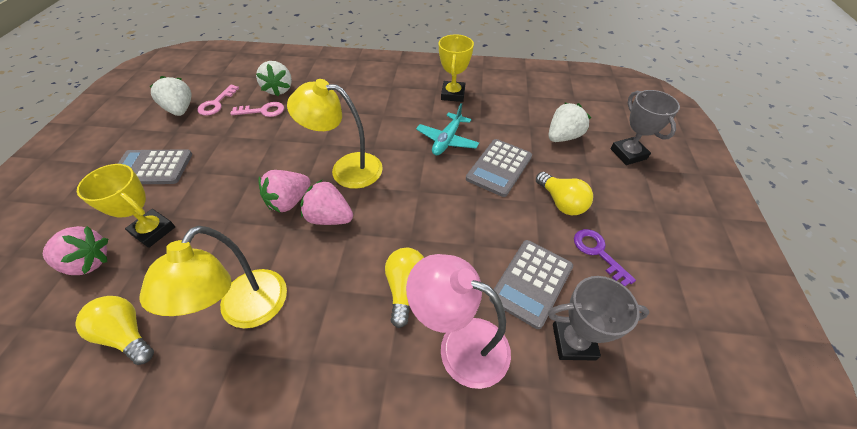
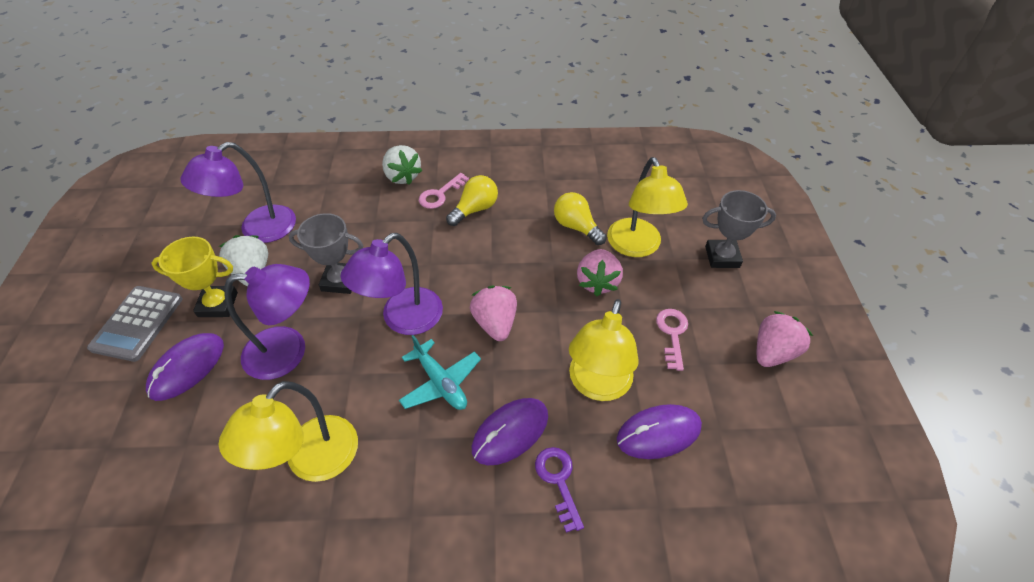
grey calculator: [118,149,192,184] [466,139,532,197] [489,240,573,329] = 3 -> [87,286,182,362] = 1
pink lamp: [406,254,511,389] = 1 -> none = 0
purple lamp: none = 0 -> [180,142,296,243] [224,264,310,380] [340,233,443,335] = 3
purple mouse: none = 0 -> [146,333,224,401] [472,398,548,465] [617,404,702,459] = 3
white strawberry: [149,76,192,116] [256,61,292,96] [549,102,591,142] = 3 -> [219,235,268,286] [382,145,422,185] = 2
yellow lamp: [139,226,287,328] [287,79,383,189] = 2 -> [219,381,358,482] [569,299,638,401] [607,157,688,257] = 3
yellow light bulb: [75,296,154,365] [385,248,424,328] [536,172,593,215] = 3 -> [446,175,498,226] [554,192,607,245] = 2
yellow trophy: [77,164,175,248] [439,34,474,102] = 2 -> [151,237,238,317] = 1

